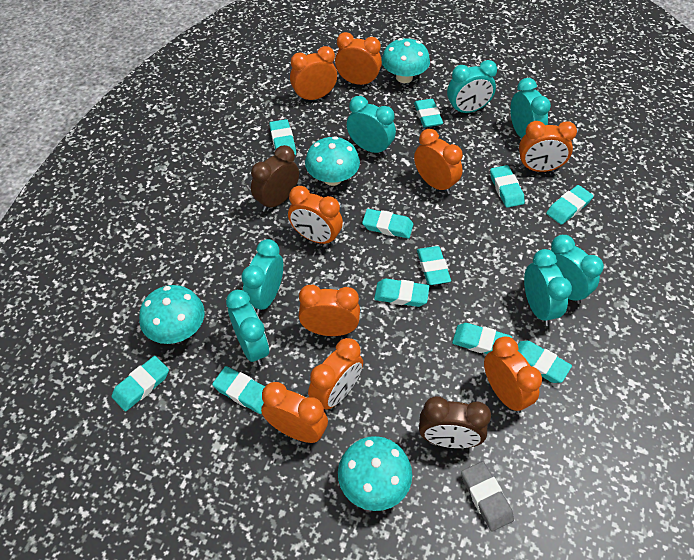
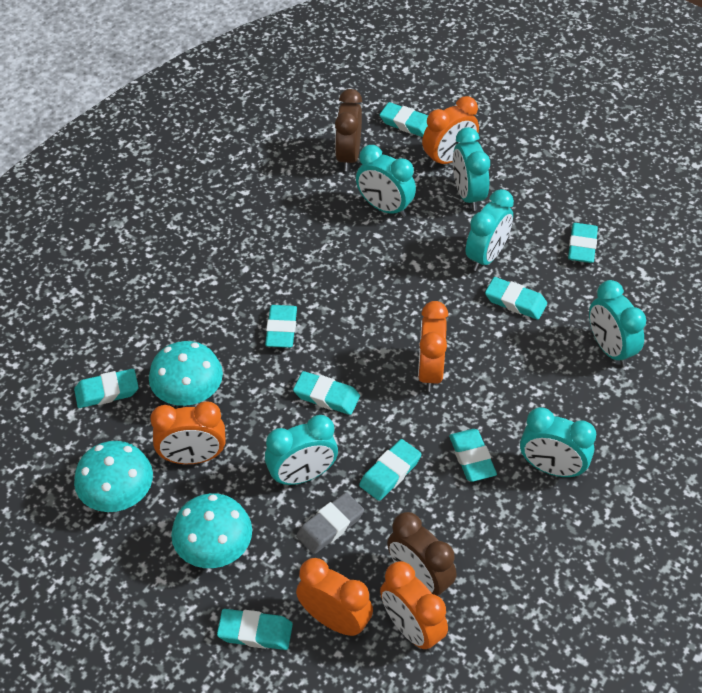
orange clock: [261,382,328,443] [288,186,343,245] [290,46,337,102] [299,285,360,336] [308,338,363,410] [335,32,382,86] [414,129,463,194] [484,337,542,413] [519,121,577,172] = 9 -> [150,401,226,464] [296,558,373,636] [380,561,448,652] [418,301,448,392] [422,96,479,168] = 5
turquoise clock: [226,290,269,366] [241,239,283,315] [347,96,396,156] [447,60,497,114] [510,78,551,138] [524,249,572,326] [550,235,604,304] = 7 -> [265,415,338,486] [356,145,416,217] [453,127,490,211] [466,189,514,271] [520,407,596,478] [589,280,646,367] = 6
turquoise eraser: [111,356,169,411] [212,366,265,414] [269,119,296,155] [362,209,413,238] [374,279,429,307] [414,99,443,128] [417,246,451,285] [452,323,512,354] [490,165,525,208] [518,341,572,383] [546,185,593,225] = 11 -> [74,369,139,408] [217,609,293,650] [265,305,297,348] [293,371,360,415] [359,439,422,501] [380,102,428,137] [449,429,497,482] [485,277,547,320] [568,223,598,263] = 9
turquoise mushroom: [139,285,204,344] [305,136,360,186] [338,436,412,511] [382,38,430,83] = 4 -> [74,441,153,512] [149,341,223,406] [171,493,252,568] = 3

